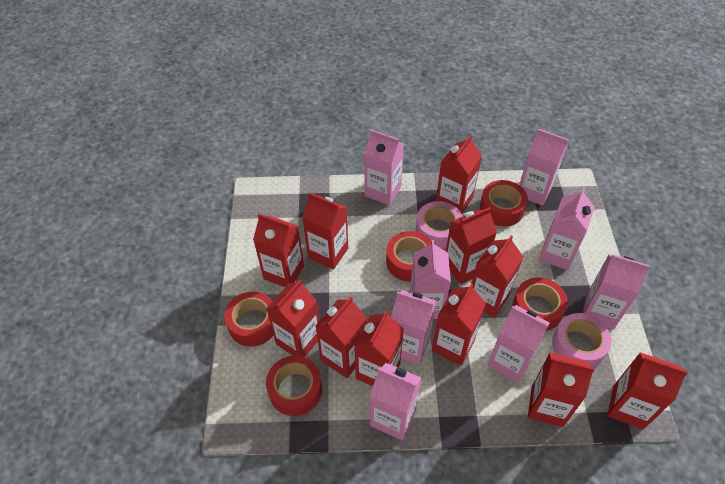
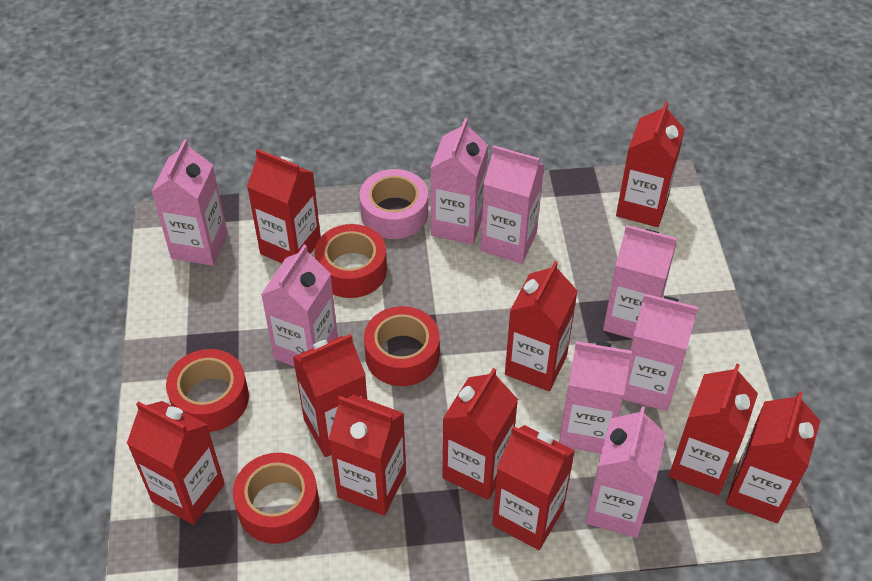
pink tape: [416,201,462,249] [552,313,611,368] = 2 -> [359,169,428,239] = 1
red carton: [253,214,304,287] [266,279,319,357] [302,193,348,270] [316,297,367,378] [354,310,404,386] [432,283,486,366] [436,135,482,214] [446,207,497,284] [472,235,523,318] [528,352,595,427] [608,352,688,429] = 11 -> [127,401,225,525] [247,149,321,263] [293,334,367,457] [329,395,406,516] [443,368,518,500] [492,425,575,550] [505,261,578,391] [616,101,685,227] [669,364,758,495] [726,391,820,523] = 10
red tape: [225,292,274,347] [266,356,322,416] [386,231,431,282] [480,180,528,227] [512,277,568,331] = 5 -> [166,349,249,432] [233,453,319,544] [315,224,387,298] [364,306,440,386] = 4

